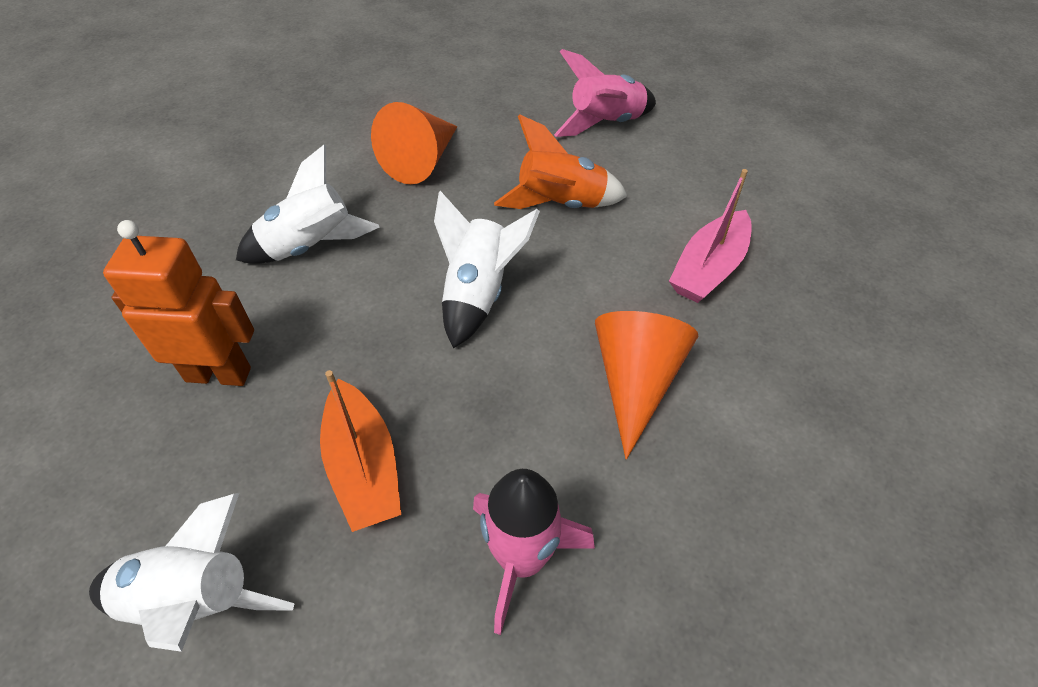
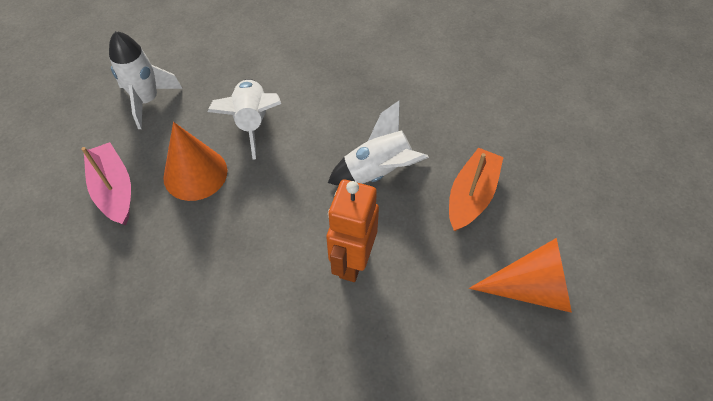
orange rocket: [494,114,627,209] = 1 -> none = 0
pink rocket: [473,469,595,635] [554,49,656,137] = 2 -> none = 0

